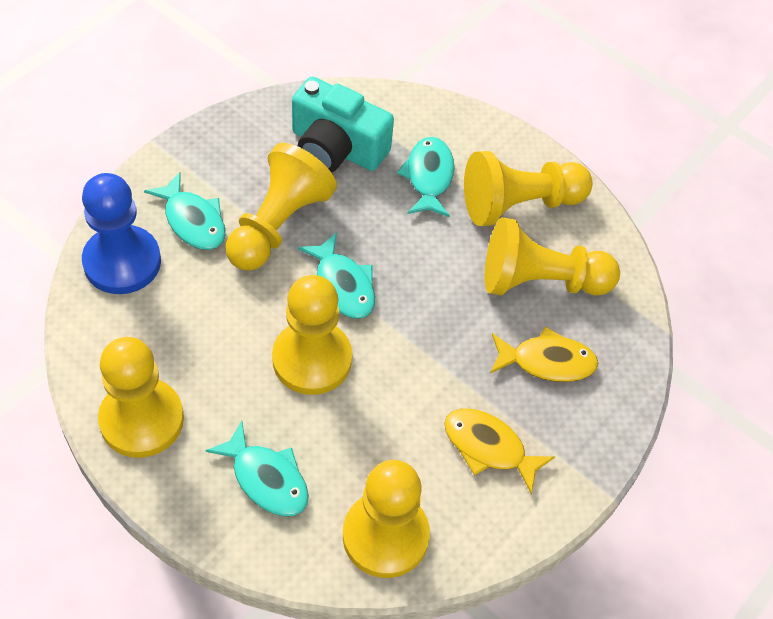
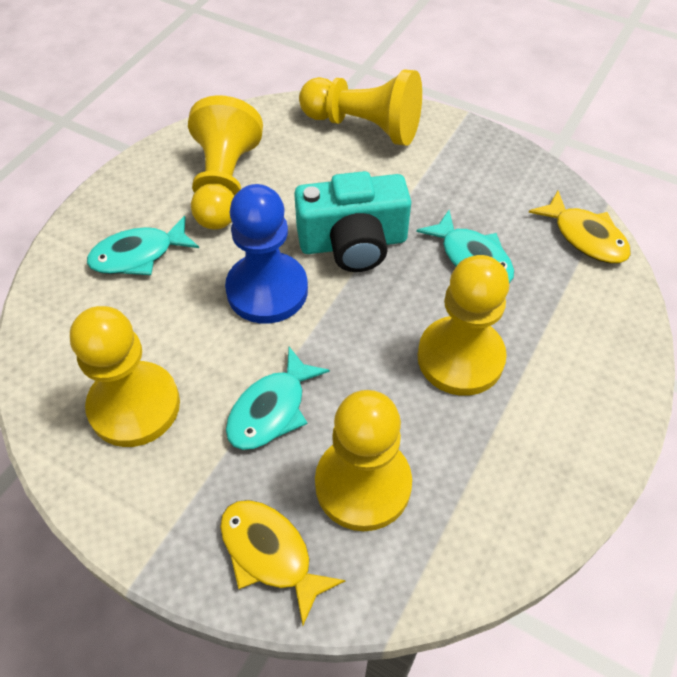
turquoise fish: [144,172,225,250] [206,421,309,517] [298,232,375,319] [397,137,454,217] = 4 -> [87,216,199,275] [226,347,330,450] [416,210,514,283] = 3
yellow pawn: [98,337,184,458] [226,143,337,271] [272,275,352,395] [343,460,430,578] [464,151,593,226] [485,217,620,296] = 6 -> [70,306,180,447] [188,95,263,230] [299,69,422,146] [315,390,412,531] [417,255,509,396] = 5

